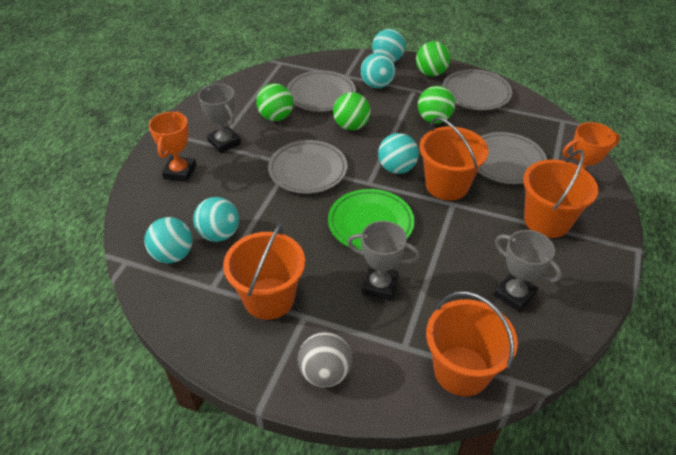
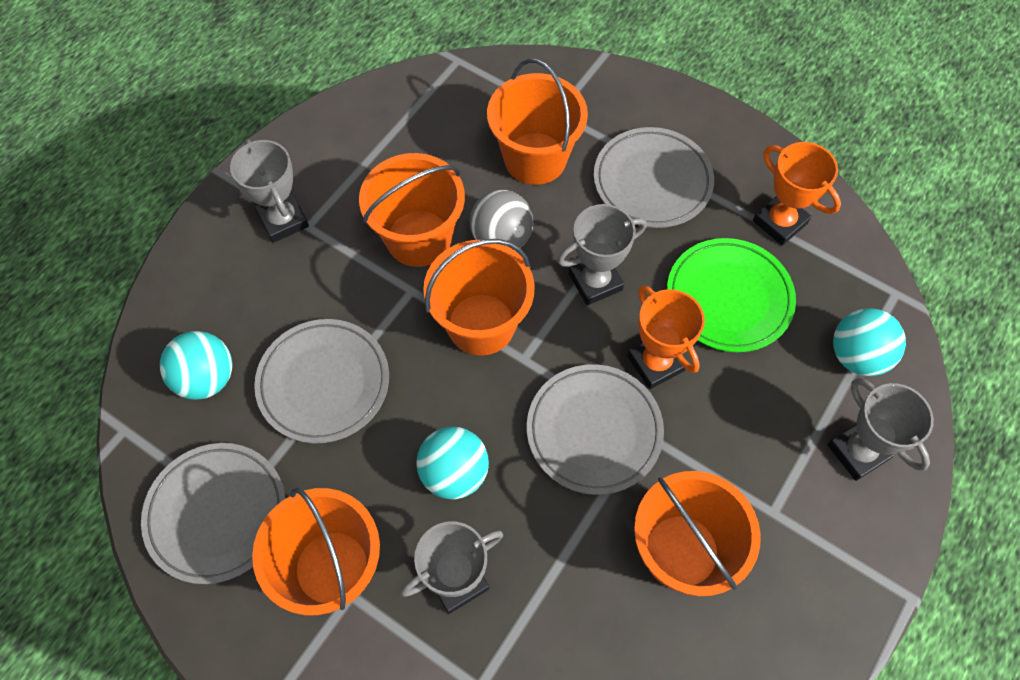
green ball: [256,83,293,121] [333,92,371,130] [416,41,450,76] [418,86,455,124] = 4 -> none = 0
grey trophy: [198,84,241,153] [347,221,420,300] [494,230,562,312] = 3 -> [230,139,309,243] [400,521,503,614] [557,204,647,305] [827,378,934,481] = 4
orange bucket: [223,223,305,320] [419,117,488,201] [426,291,518,396] [523,150,598,238] = 4 -> [252,487,380,615] [359,153,465,267] [423,239,534,356] [487,58,588,185] [634,471,761,596] = 5
turquoise ball: [144,217,192,263] [193,197,239,242] [361,53,395,88] [372,29,405,62] [378,133,419,174] = 5 -> [160,331,232,400] [416,427,489,499] [833,308,906,376] = 3

